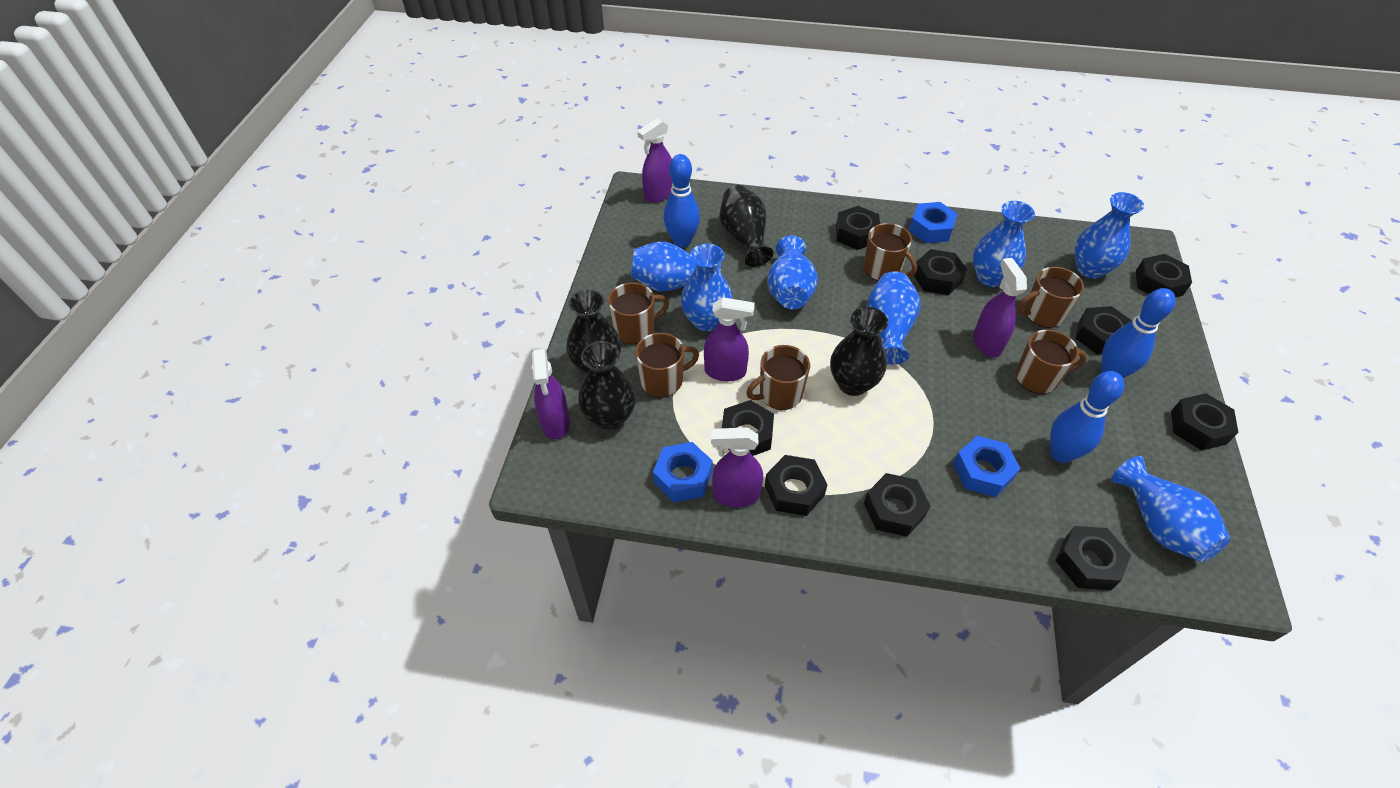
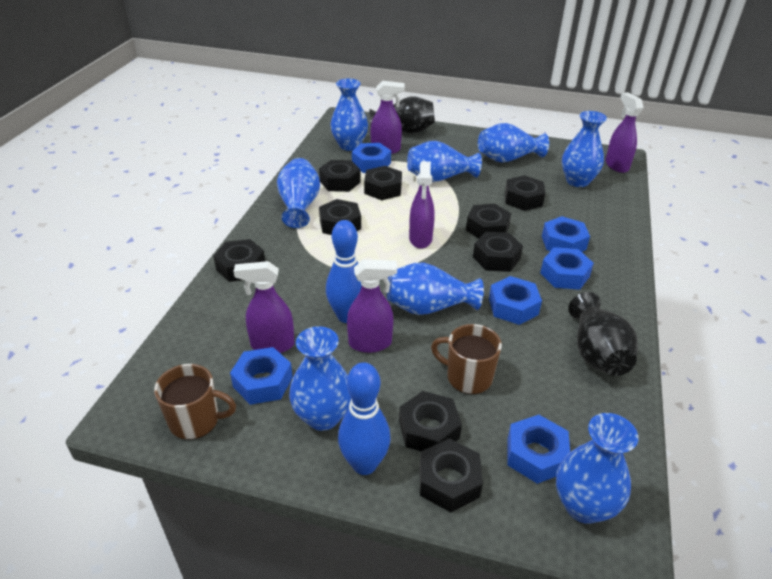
black vase: [566,289,621,375] [578,341,636,430] [719,185,773,266] [830,307,888,396] = 4 -> [369,97,435,134] [568,292,638,376] = 2
blue bowling pin: [664,154,700,248] [1050,371,1125,463] [1101,288,1176,378] = 3 -> [326,220,362,323] [338,362,391,475] = 2
blue nut: [653,442,713,502] [909,202,958,243] [953,436,1020,497] = 3 -> [230,347,293,405] [352,143,391,173] [489,276,542,325] [508,415,570,484] [540,247,594,290] [542,216,590,252] = 6
blue vase: [631,241,721,291] [681,244,733,331] [767,235,818,309] [867,271,920,365] [973,201,1035,287] [1075,192,1144,279] [1112,456,1230,562] = 7 -> [277,158,320,228] [289,326,351,431] [330,79,368,151] [387,263,484,315] [407,141,482,182] [478,123,549,163] [556,413,639,524] [562,111,607,187] = 8
brown mug: [608,282,669,344] [635,333,699,397] [746,345,810,410] [864,223,917,281] [1016,329,1087,394] [1017,267,1084,328] = 6 -> [154,364,236,440] [431,324,502,394] = 2

